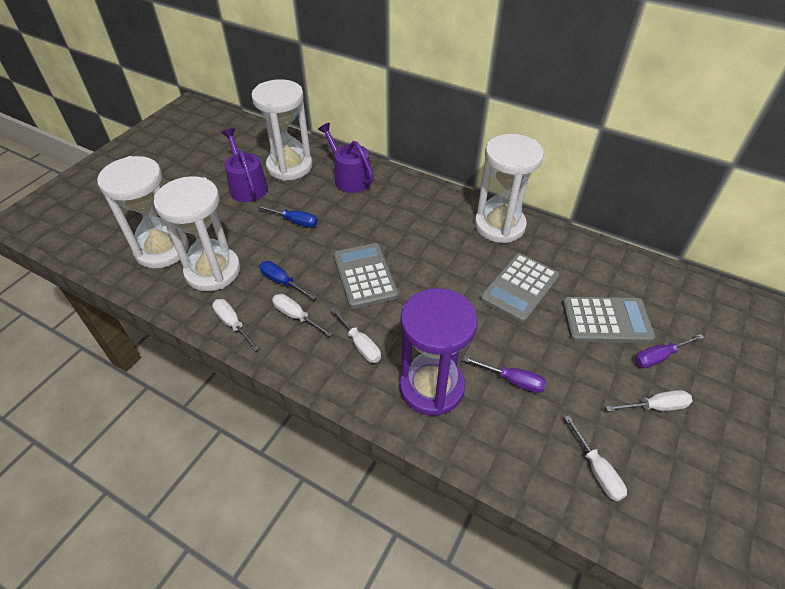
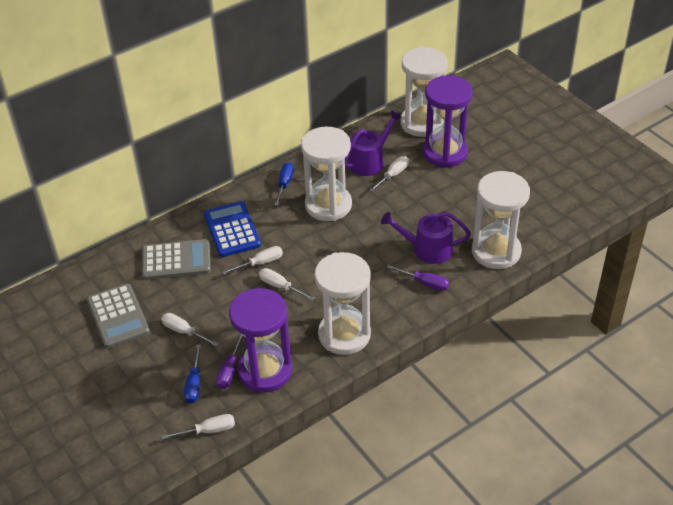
blue calculator: none = 0 -> [204,201,261,257] = 1
grey calculator: [333,243,399,309] [480,253,560,323] [562,297,655,343] = 3 -> [87,284,150,348] [142,239,211,280] = 2
purple hourglass: [399,288,478,416] = 1 -> [229,288,292,393] [423,75,473,168] = 2

